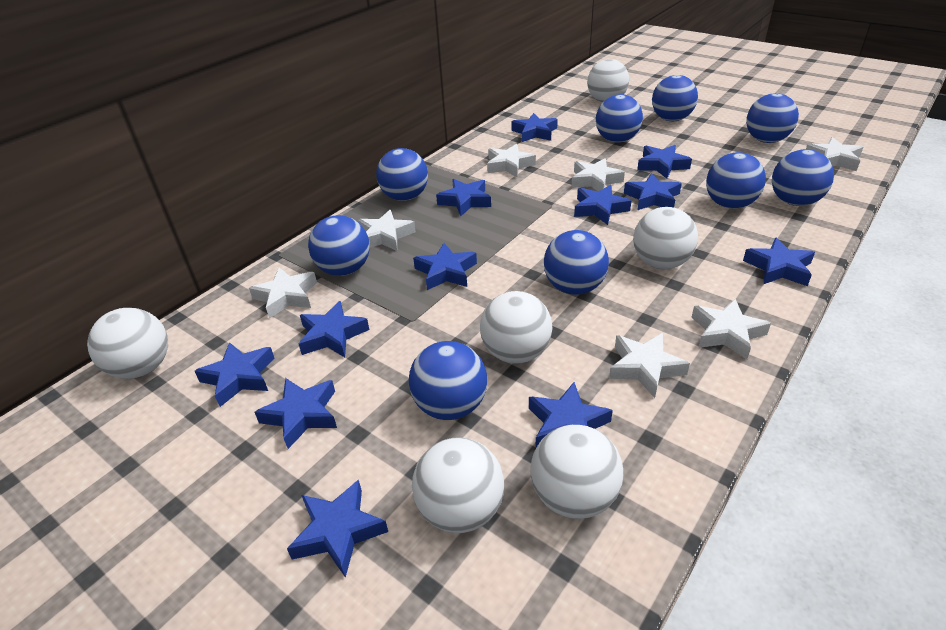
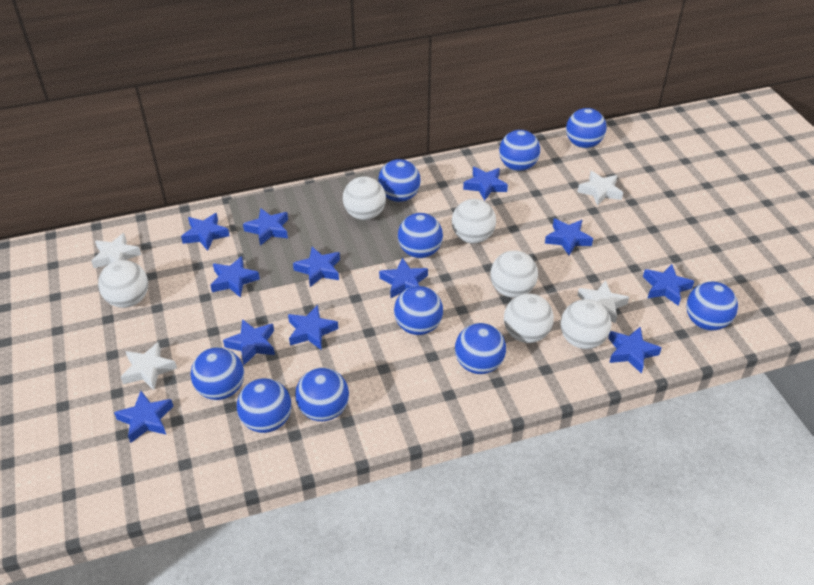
blue ball: [308,215,370,276] [376,148,428,201] [409,341,487,420] [544,230,609,295] [596,94,643,143] [652,75,698,121] [706,152,766,209] [746,93,799,143] [772,149,834,206] = 9 -> [190,347,244,400] [237,378,291,433] [295,368,349,421] [378,159,421,202] [394,286,443,335] [398,213,443,258] [455,323,506,374] [499,130,540,171] [566,108,606,148] [686,282,738,330] = 10
white star: [249,268,317,319] [358,210,416,251] [487,144,536,177] [571,158,625,191] [609,333,690,398] [691,299,771,359] [806,137,863,171] = 7 -> [91,233,141,268] [121,342,177,390] [577,171,623,206] [577,280,629,323] = 4

